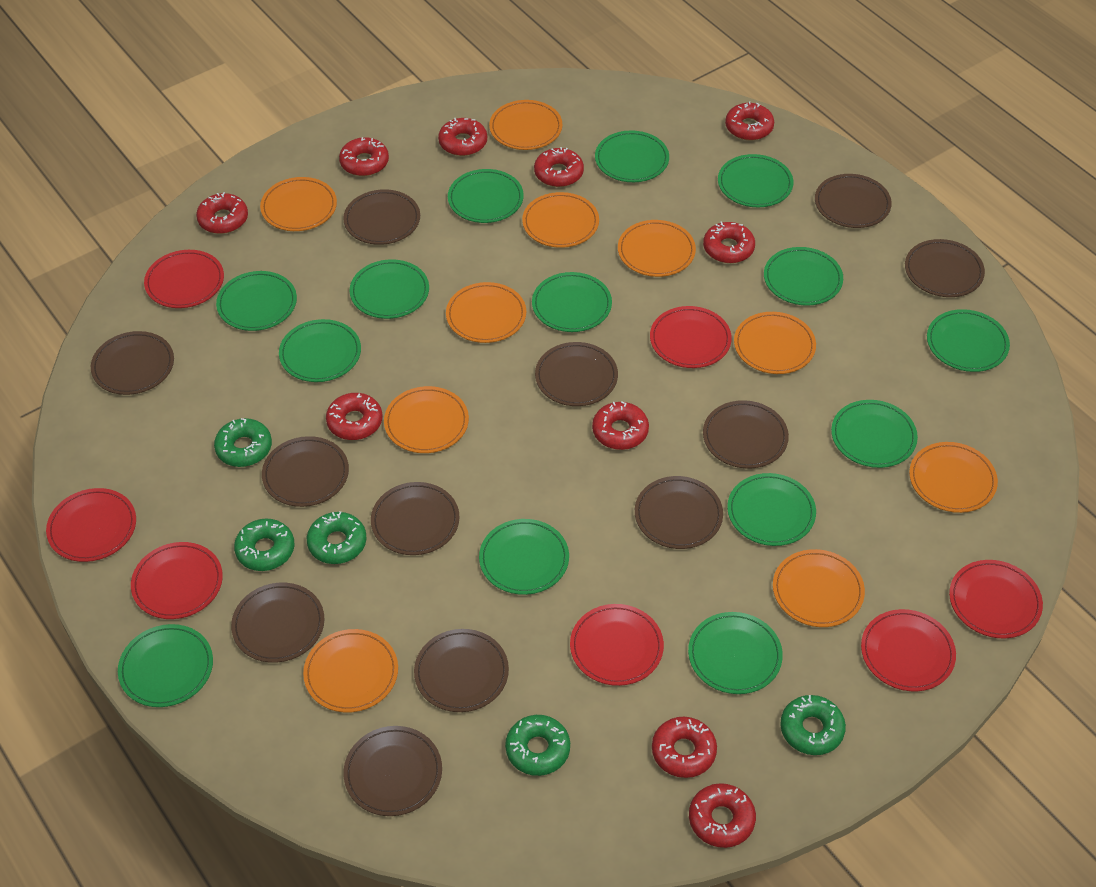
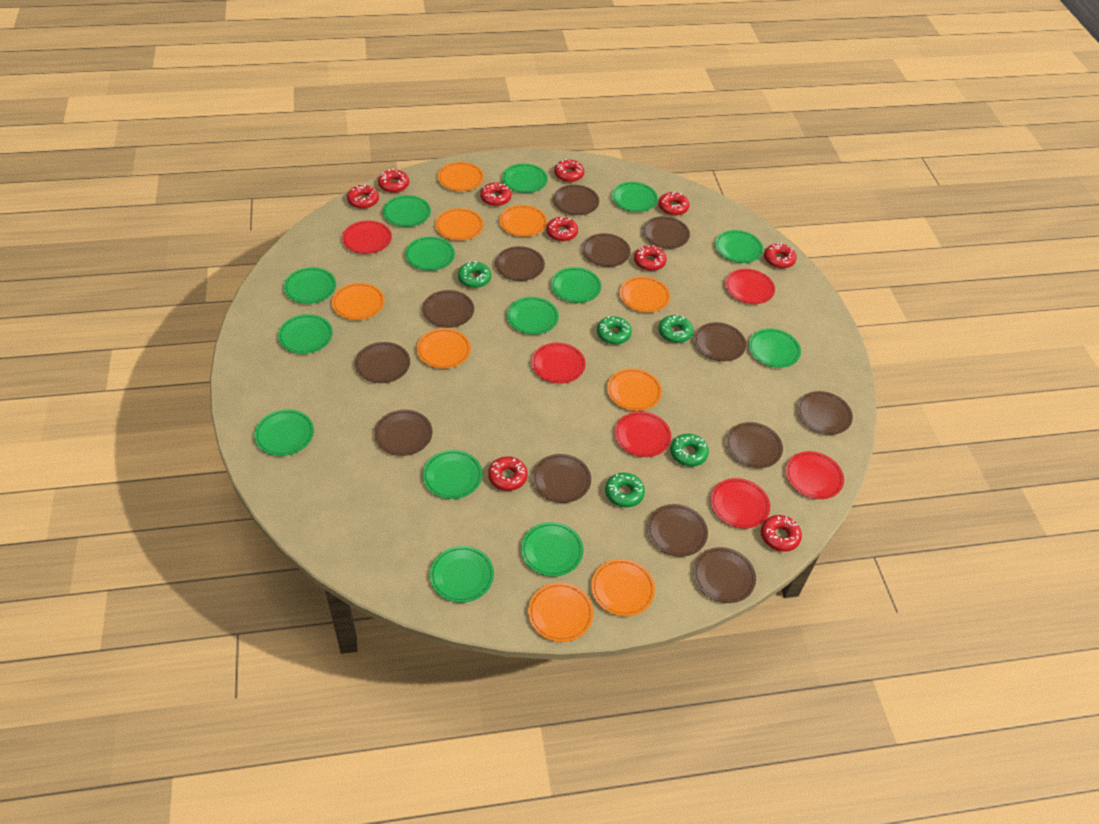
brown plate: [91,331,174,395] [231,583,325,663] [262,436,349,507] [343,189,420,245] [343,726,442,816] [371,482,460,555] [414,629,509,712] [535,342,618,406] [635,476,723,549] [703,400,789,469] [815,174,892,228] [905,239,985,297] = 12 -> [355,342,410,383] [374,410,433,456] [422,290,474,328] [495,246,545,281] [532,454,591,503] [553,185,599,215] [582,233,631,267] [642,216,690,249] [647,504,708,557] [693,547,756,603] [694,322,746,361] [726,422,783,468] [797,391,853,435] = 13
orange plate: [260,177,337,231] [303,629,398,712] [384,386,469,453] [446,282,526,343] [489,100,562,150] [522,192,599,248] [618,220,696,277] [734,312,816,374] [773,549,865,627] [909,442,998,513] = 10 -> [332,283,385,320] [417,328,471,369] [435,208,484,241] [438,162,484,191] [500,205,547,237] [528,583,594,642] [591,559,655,616] [607,368,662,411] [620,276,670,313] = 9
red plate: [46,488,136,562] [131,542,223,619] [144,250,224,308] [570,604,664,686] [650,306,732,368] [861,609,956,691] [949,560,1043,638] = 7 -> [342,221,392,254] [532,343,586,383] [615,412,671,457] [711,478,770,529] [725,269,775,304] [786,451,844,499] = 6

